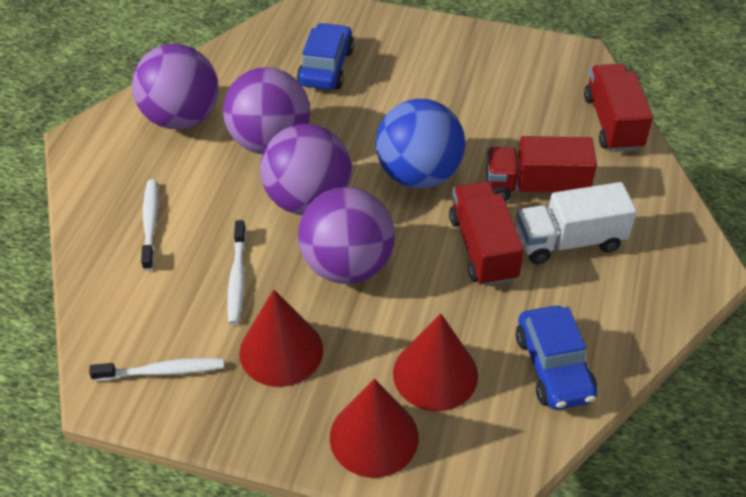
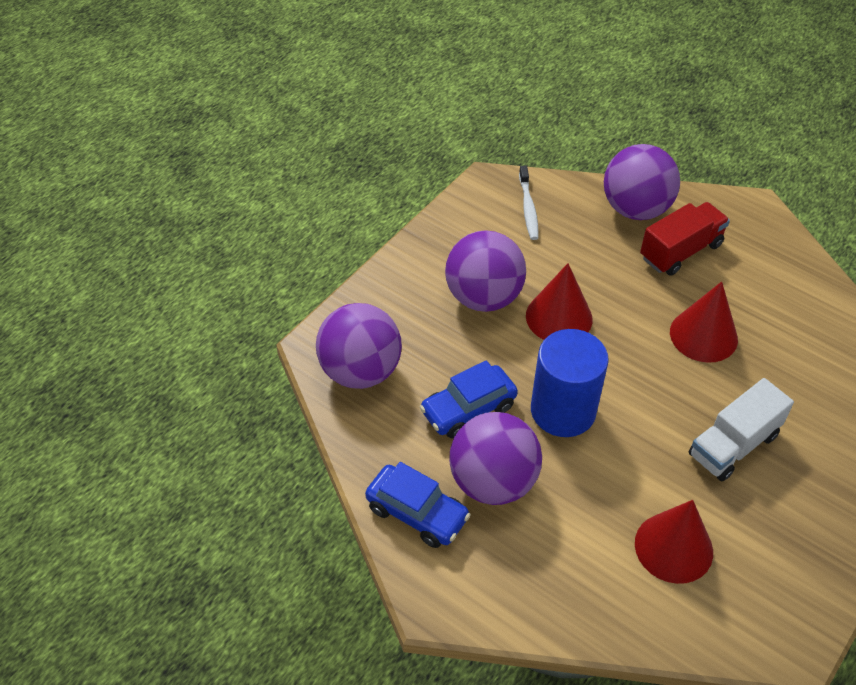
blue ball: [376,99,465,188] = 1 -> none = 0
blue cylinder: none = 0 -> [531,329,609,437] = 1
red truck: [449,181,524,286] [486,136,597,201] [584,64,653,152] = 3 -> [640,202,730,276] = 1
white toothbrush: [89,358,224,381] [141,179,158,271] [227,220,246,324] = 3 -> [519,166,538,240] = 1

